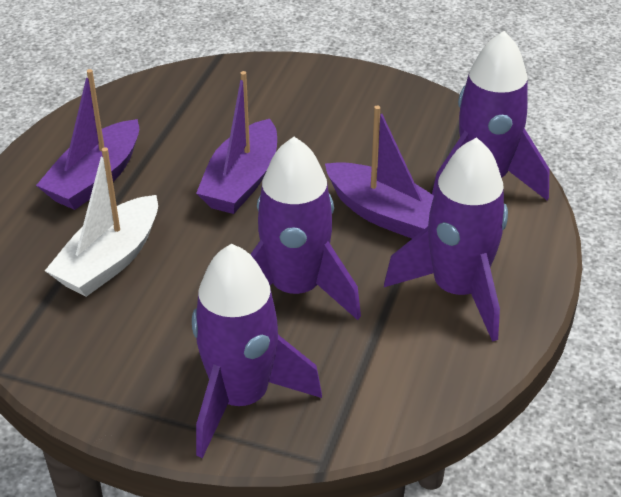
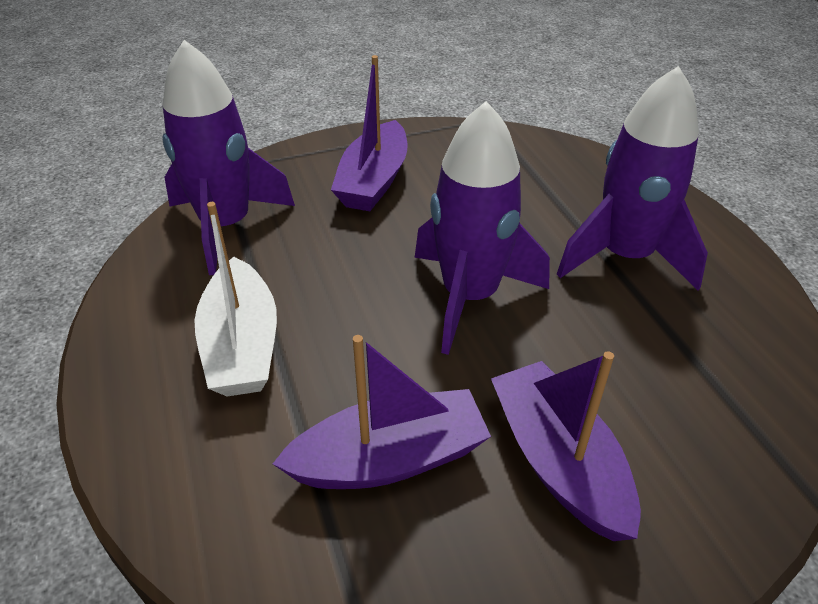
purple rocket: [192,244,322,458] [250,137,361,320] [384,137,508,342] [432,31,549,200] = 4 -> [162,40,295,275] [415,101,550,355] [557,66,708,290] = 3

